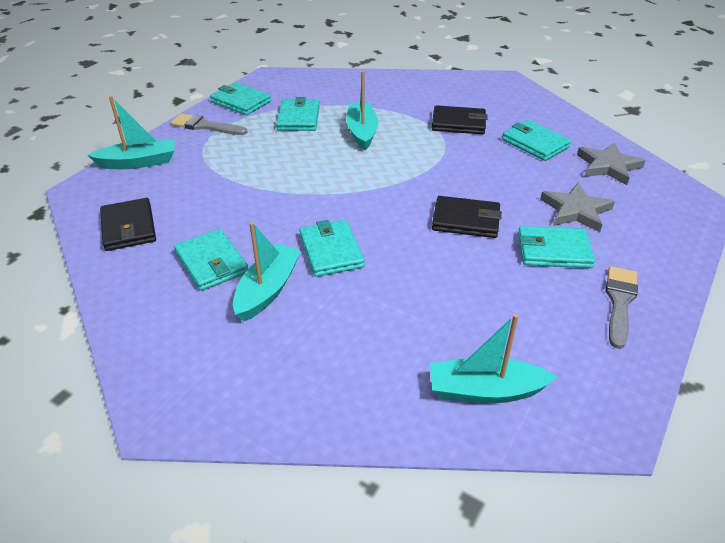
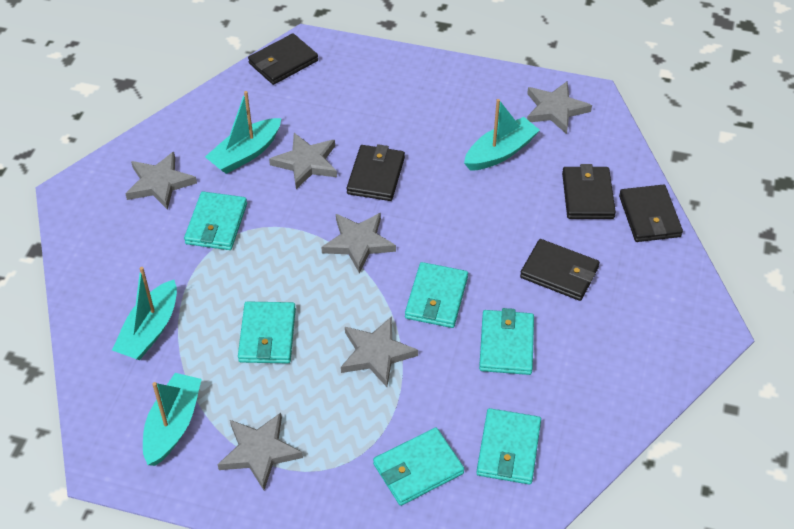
black wallet: [100,198,156,251] [432,105,487,134] [432,196,502,238] = 3 -> [248,34,318,85] [347,144,405,201] [520,239,600,301] [562,164,616,219] [619,185,683,242] = 5
grey brush: [171,113,247,135] [606,266,638,349] = 2 -> none = 0
grey star: [540,183,615,232] [577,143,646,185] = 2 -> [125,152,197,210] [218,413,303,490] [269,133,337,189] [321,213,396,273] [341,317,418,387] [527,81,592,134] = 6

